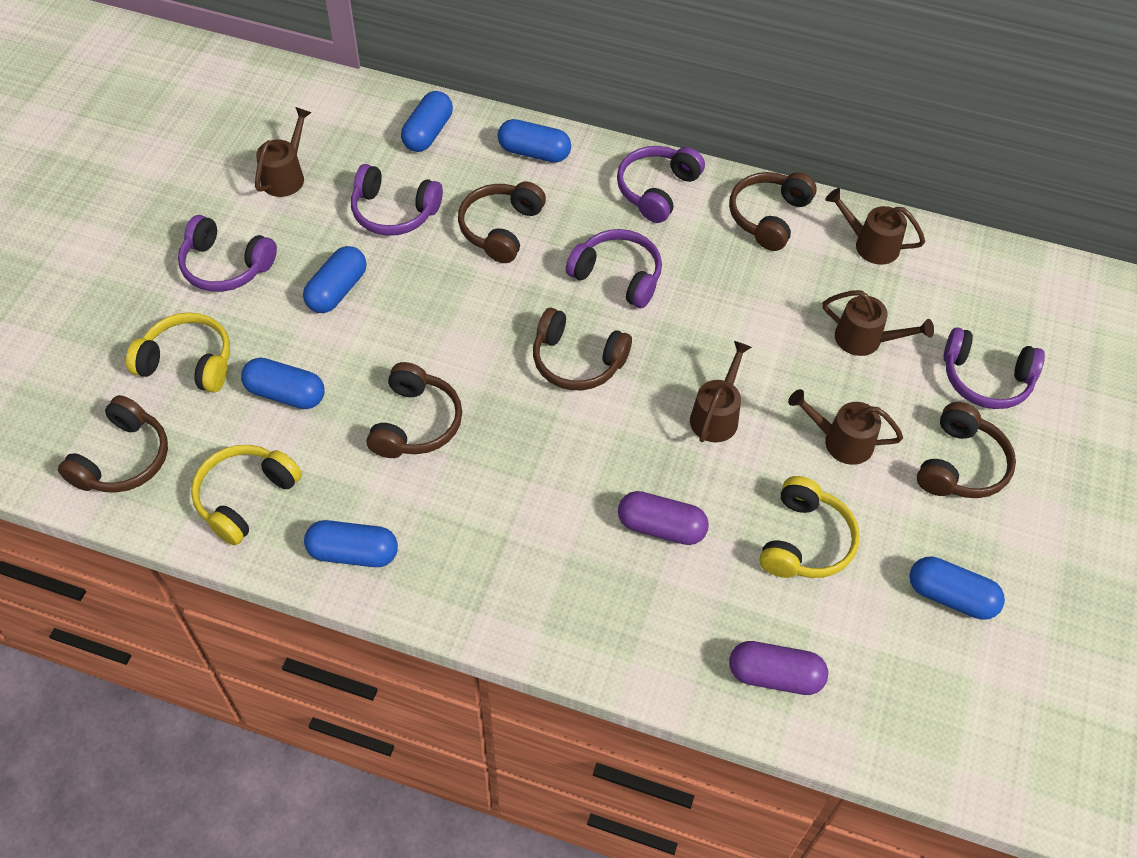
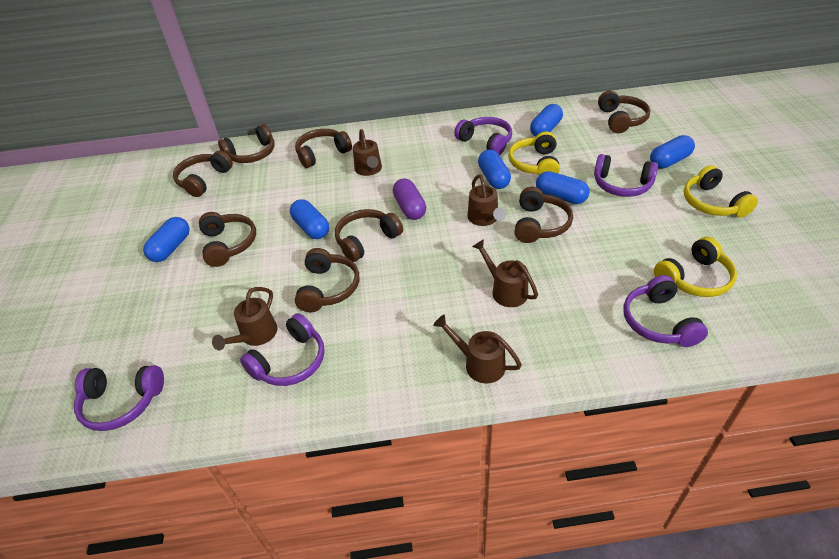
brown headphones: [58,395,168,493] [367,362,462,458] [458,182,546,263] [533,308,632,390] [729,172,817,251] [917,402,1016,498] = 6 -> [173,151,233,197] [199,212,256,267] [218,124,275,163] [295,129,352,168] [295,248,359,312] [335,209,403,262] [514,187,573,243] [598,91,650,133] = 8
purple capsule: [618,491,709,545] [729,641,828,695] = 2 -> [393,178,426,220] = 1

